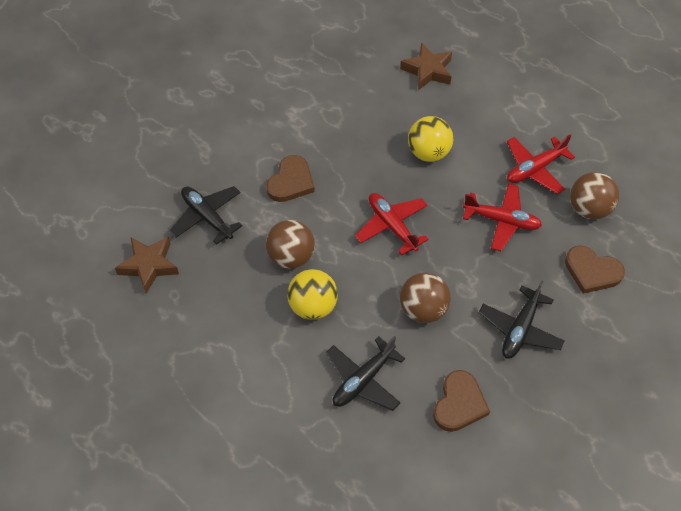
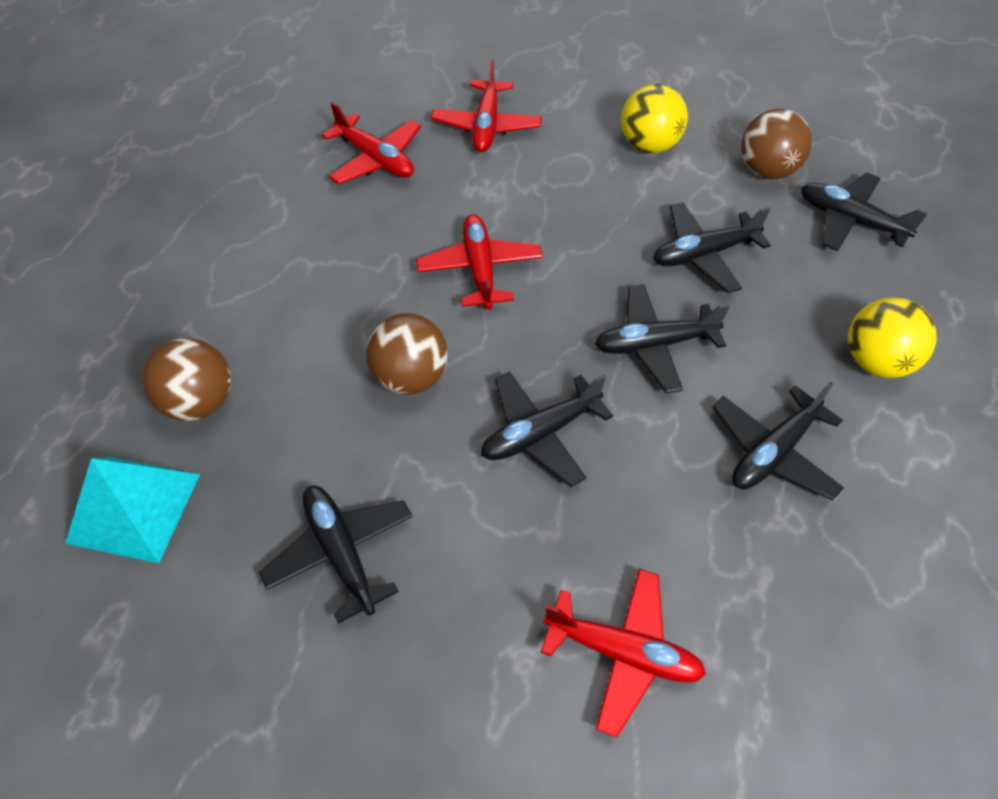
black plane: [169,186,242,245] [326,336,405,411] [478,280,565,359] = 3 -> [259,486,413,624] [481,371,613,487] [595,284,730,393] [653,202,771,294] [712,381,844,500] [801,173,928,251] = 6
brown heart: [266,155,315,202] [433,370,490,432] [565,245,625,294] = 3 -> none = 0
brown star: [115,237,179,294] [400,43,452,90] = 2 -> none = 0
red plane: [355,193,429,256] [463,183,542,251] [507,135,575,194] = 3 -> [322,102,421,184] [416,214,543,310] [431,59,542,152] [541,569,706,737] = 4
turquoise pyramid: none = 0 -> [65,457,200,564] = 1

